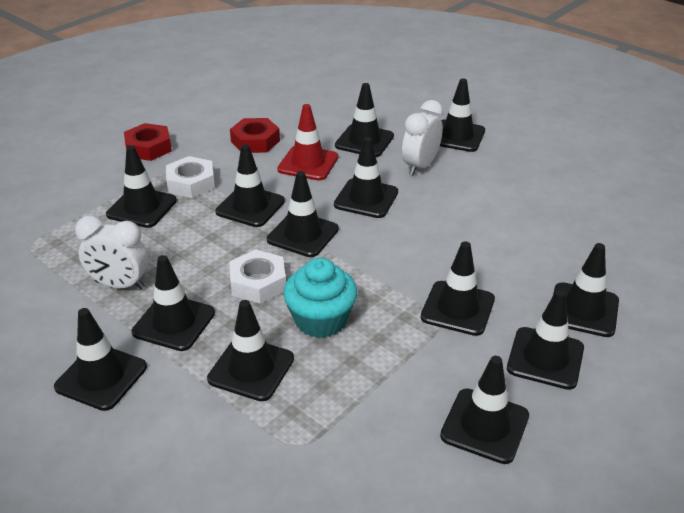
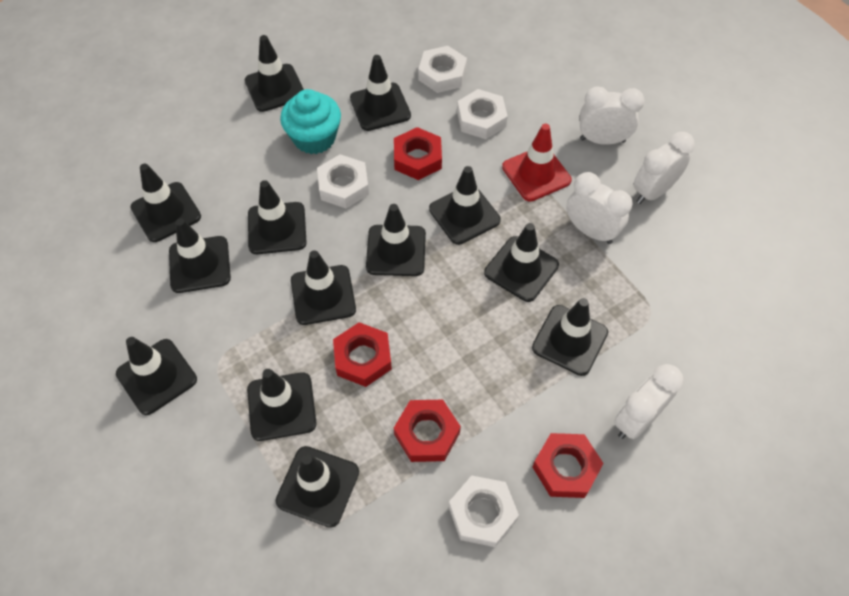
red nut: [124,123,172,161] [230,118,280,153] = 2 -> [333,322,392,387] [394,127,442,180] [394,400,461,462] [533,433,604,498] = 4
white clock: [75,216,148,289] [402,100,443,176] = 2 -> [566,172,633,244] [580,86,644,145] [614,364,683,439] [633,132,695,204] = 4
white nut: [166,156,215,198] [229,250,286,304] = 2 -> [317,154,369,209] [418,46,467,93] [449,475,519,547] [457,89,508,139] = 4

